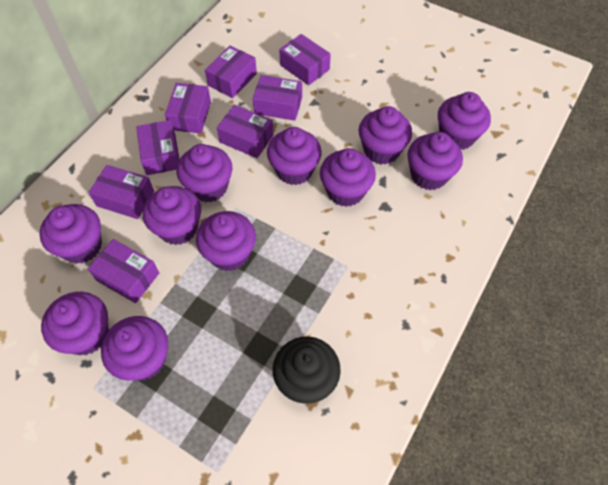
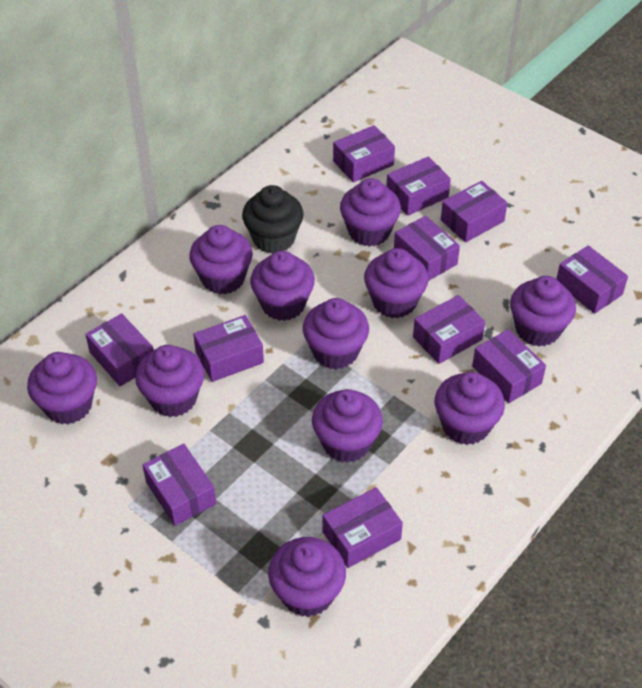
purple box: [88,239,159,303] [89,165,154,219] [136,120,180,175] [165,83,211,134] [205,46,257,98] [217,105,274,158] [253,75,302,121] [279,34,331,85] = 8 -> [85,313,154,386] [142,444,216,526] [193,315,264,382] [323,487,403,568] [333,125,395,183] [387,156,451,216] [394,216,460,281] [413,295,485,364] [441,181,507,242] [472,329,546,403] [556,245,628,314] = 11

